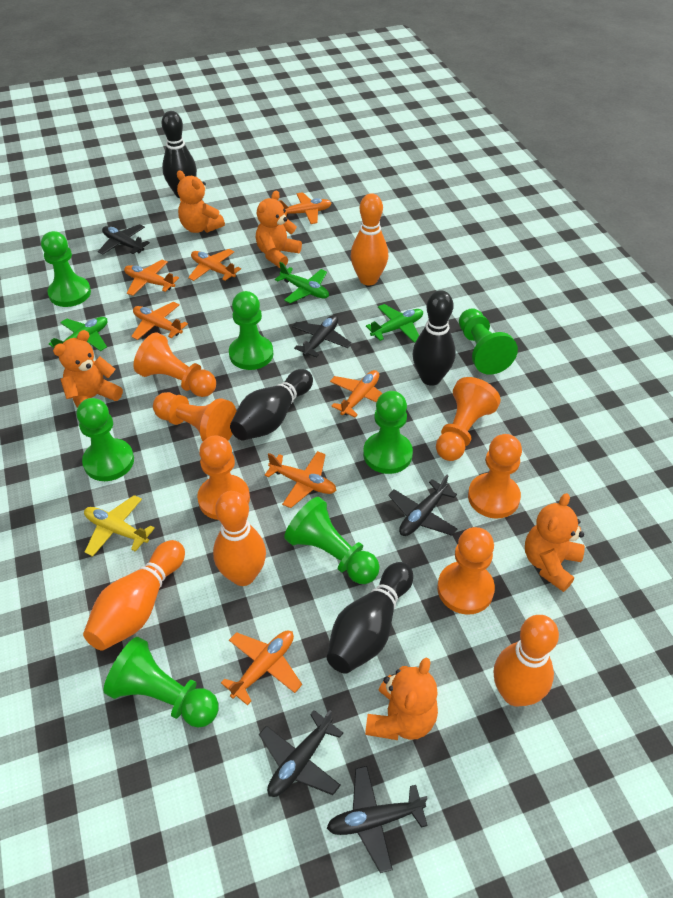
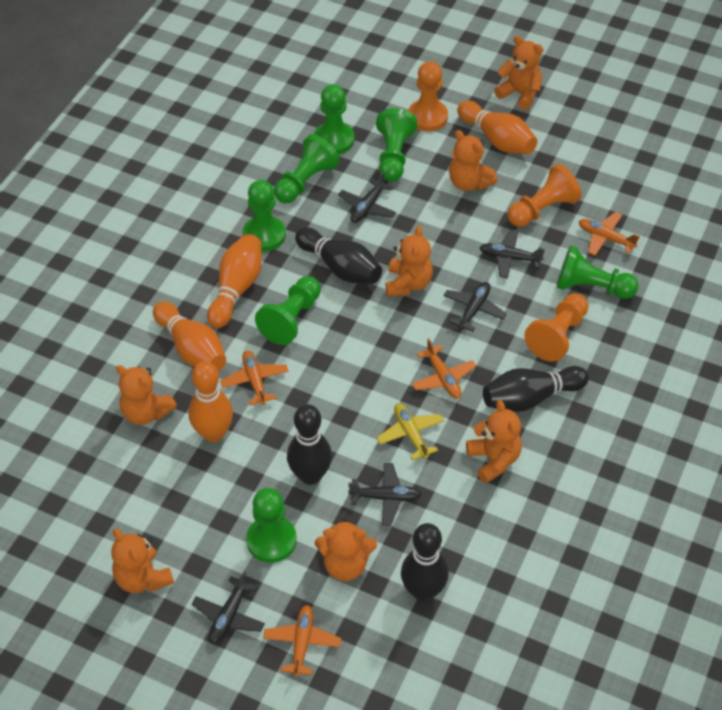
green plane: [49,317,107,351] [275,262,329,303] [366,304,423,343] = 3 -> none = 0
orange pawn: [133,333,216,397] [153,392,236,441] [197,436,250,520] [436,377,501,461] [437,527,495,615] [468,434,522,519] = 6 -> [408,61,448,131] [507,164,582,227] [524,293,589,362] = 3
orange plane: [124,260,179,296] [131,302,188,340] [188,249,241,281] [221,630,302,706] [264,451,336,508] [279,192,331,224] [330,370,383,417] = 7 -> [220,350,289,405] [263,605,341,677] [412,338,476,399] [579,212,640,256] = 4
orange teddy bear: [53,330,123,408] [177,170,225,233] [256,190,302,268] [365,658,438,740] [525,493,585,592] = 5 -> [111,528,174,593] [116,365,177,425] [315,519,377,581] [386,226,433,297] [449,130,497,191] [466,400,522,483] [494,36,544,110] = 7

